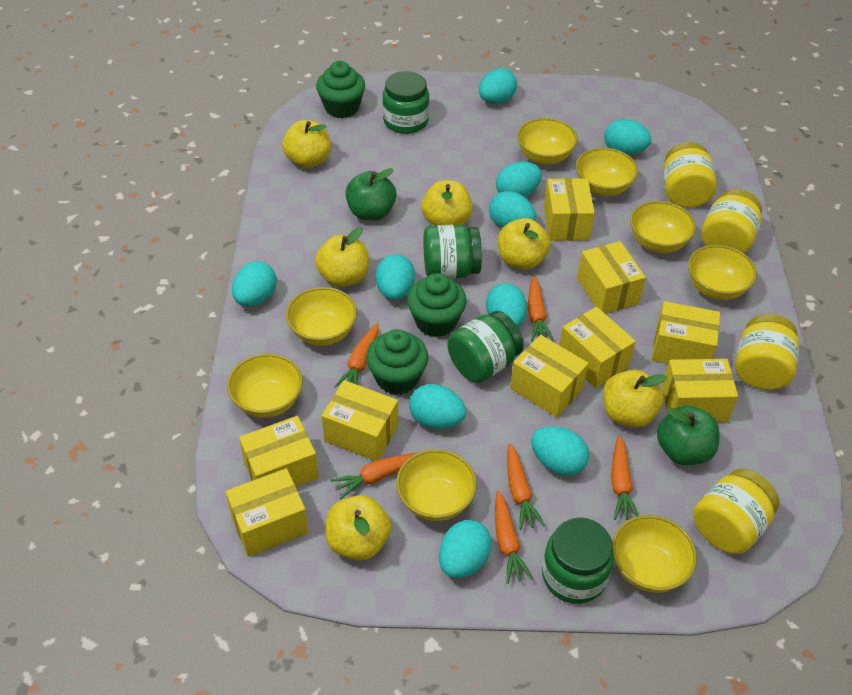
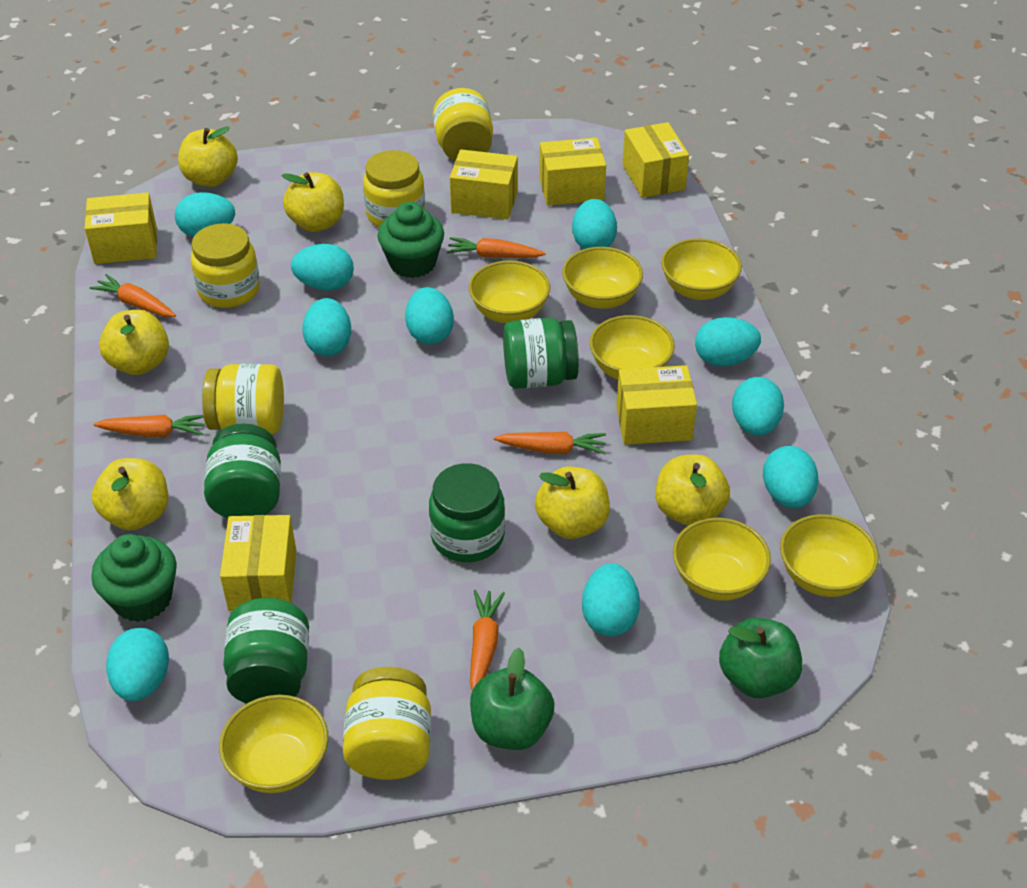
green cupcake: [316,61,365,118] [366,329,429,395] [407,273,467,337] = 3 -> [91,534,177,622] [377,202,444,278] = 2
orange carrot: [331,453,416,499] [334,323,379,388] [495,491,533,584] [507,443,545,530] [528,276,554,342] [611,435,638,520] = 6 -> [89,274,176,317] [94,415,205,437] [447,237,545,258] [470,590,505,691] [494,432,606,454] = 5
yellow bowl: [227,354,303,418] [286,287,357,346] [396,449,477,521] [517,118,577,165] [576,148,638,196] [612,515,697,593] [630,201,696,253] [688,245,757,300] = 8 -> [219,695,328,793] [469,261,550,323] [562,247,643,309] [590,315,675,380] [661,238,742,300] [673,518,771,601] [780,514,879,597] = 7
yellow box: [225,468,309,557] [239,416,319,487] [322,380,398,461] [510,335,589,418] [544,178,595,241] [559,307,636,388] [577,241,646,314] [652,301,720,364] [662,359,738,422] = 9 -> [85,192,157,264] [220,515,296,611] [450,149,518,219] [539,137,606,206] [616,365,697,445] [622,122,689,198] = 6
yellow jar: [663,142,717,208] [693,469,779,554] [701,189,762,254] [735,314,799,390] = 4 -> [191,223,260,308] [202,364,284,434] [343,667,431,780] [363,150,425,227] [433,88,493,161] = 5

